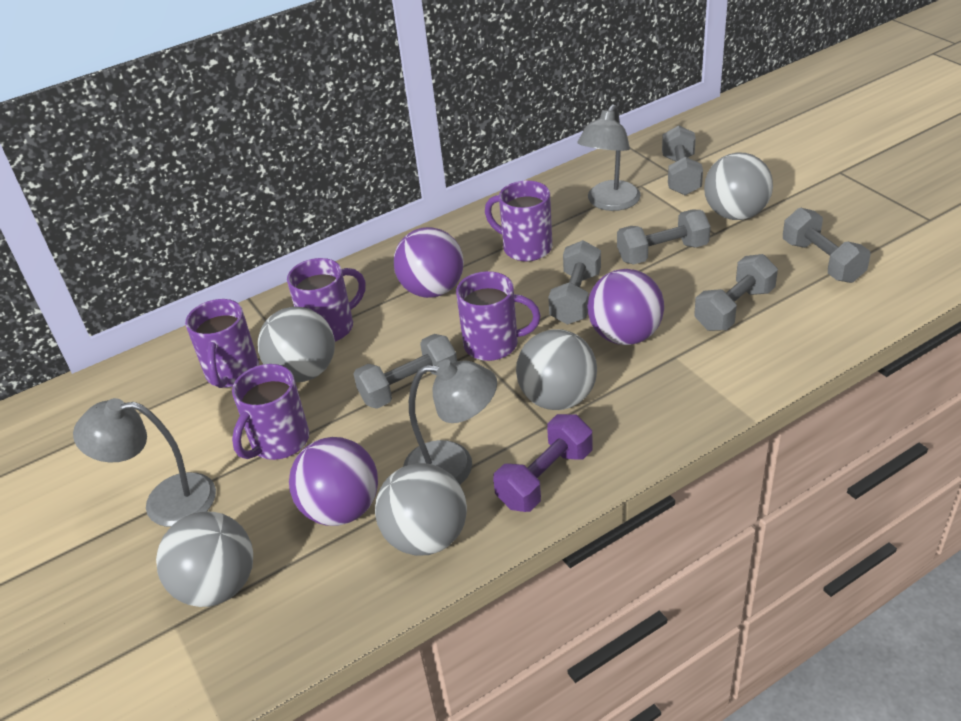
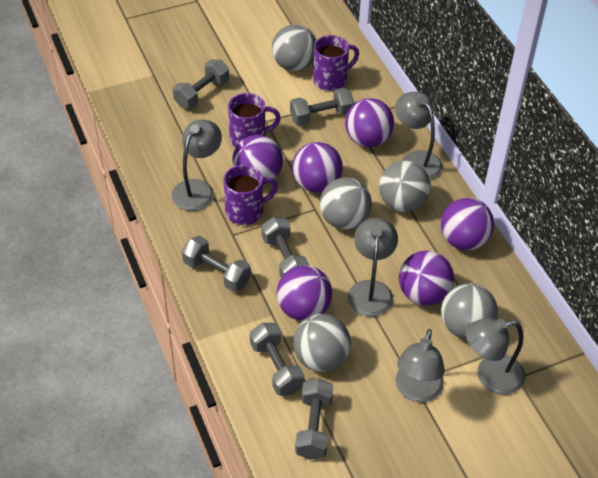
grey lamp: [73,398,216,527] [403,359,497,485] [578,104,641,211] = 3 -> [172,120,222,211] [348,218,398,317] [395,92,442,180] [396,329,445,403] [466,318,525,395] = 5
purple ball: [289,437,378,526] [393,227,464,298] [587,269,664,345] = 3 -> [232,135,283,185] [277,265,332,321] [292,142,343,193] [345,98,394,147] [399,251,454,305] [441,198,494,250] = 6
purple dumbbell: [493,414,593,512] = 1 -> none = 0
purple mug: [185,299,259,388] [232,364,309,460] [287,258,366,342] [456,271,541,361] [485,181,552,261] = 5 -> [223,165,278,225] [228,93,281,148] [313,35,359,91] = 3

